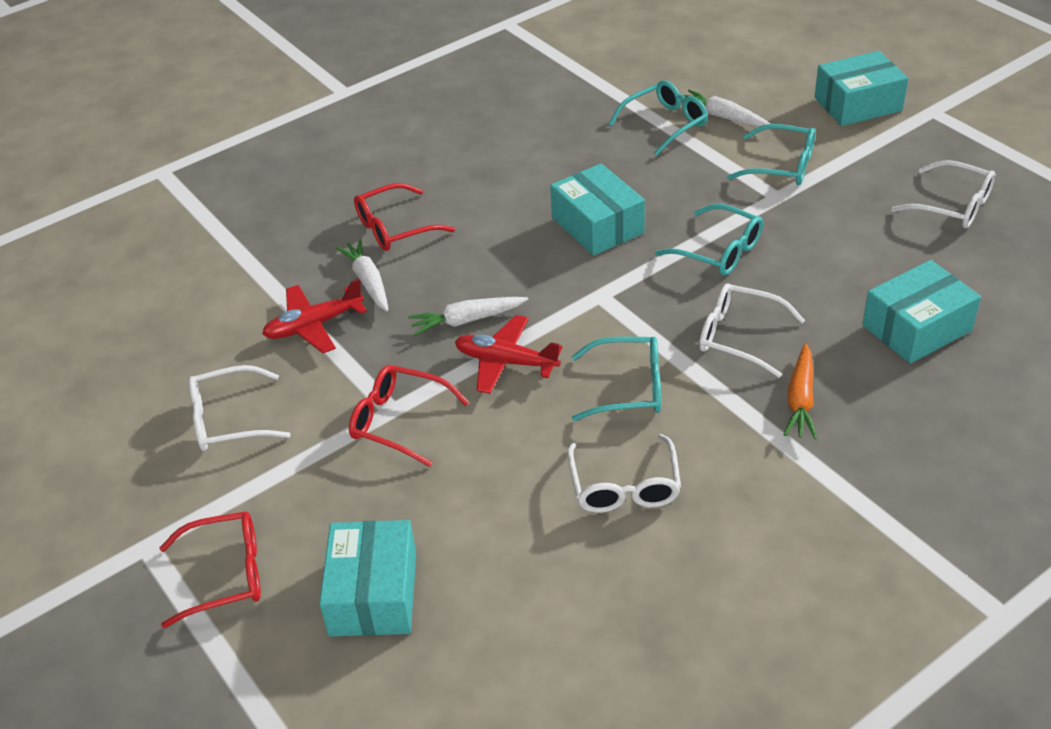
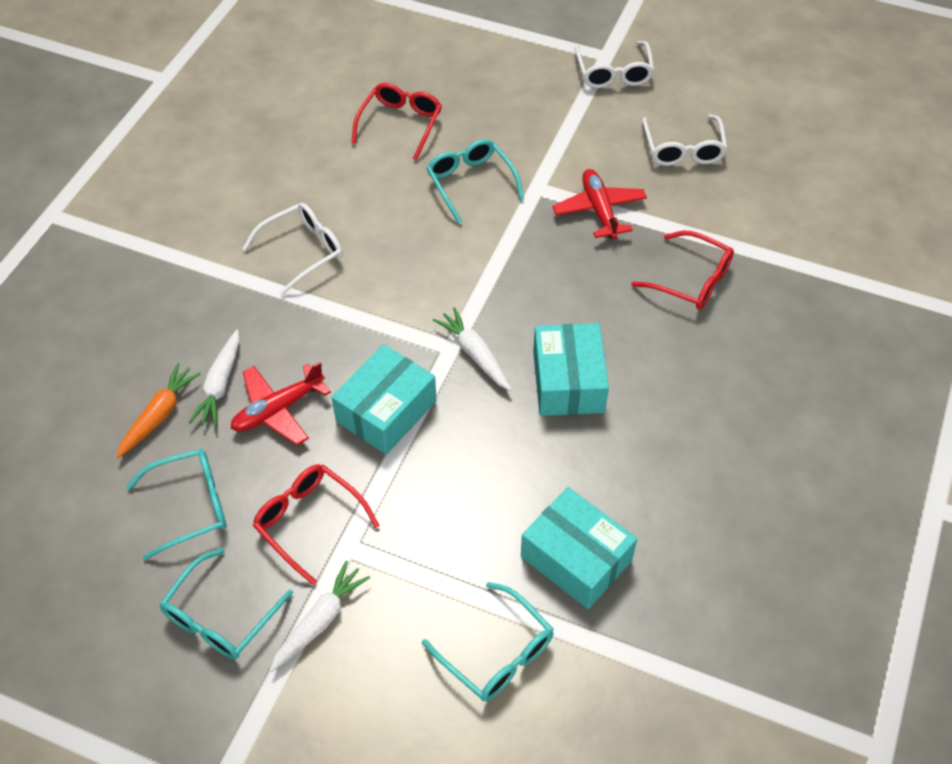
turquoise box: [319,520,416,637] [550,163,645,256] [815,51,908,126] [862,260,981,364] = 4 -> [331,344,437,455] [521,487,637,609] [533,323,609,416] = 3
white glasses: [188,365,291,451] [567,434,681,513] [699,283,805,378] [891,160,995,228] = 4 -> [242,203,343,296] [575,41,654,88] [642,114,728,166] = 3

